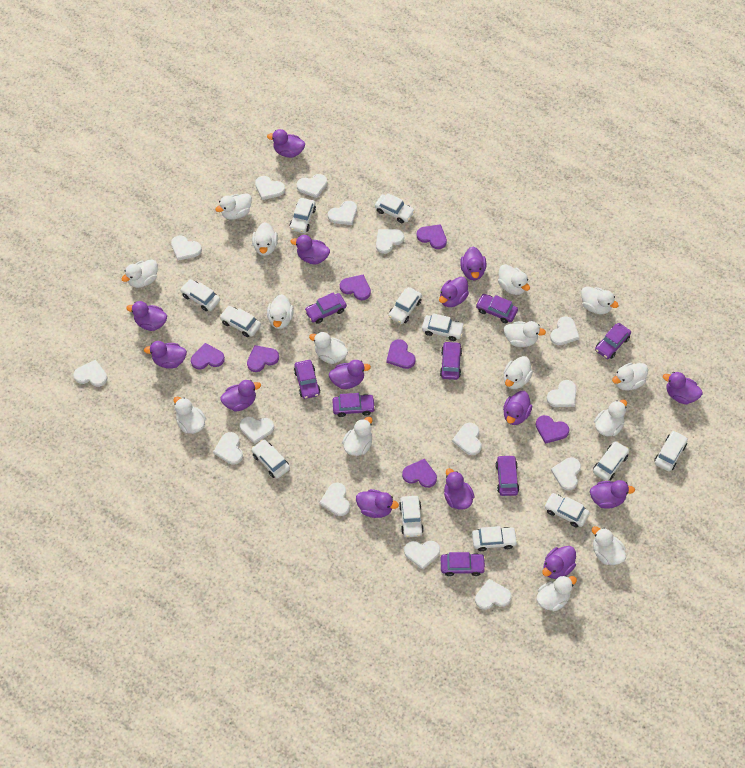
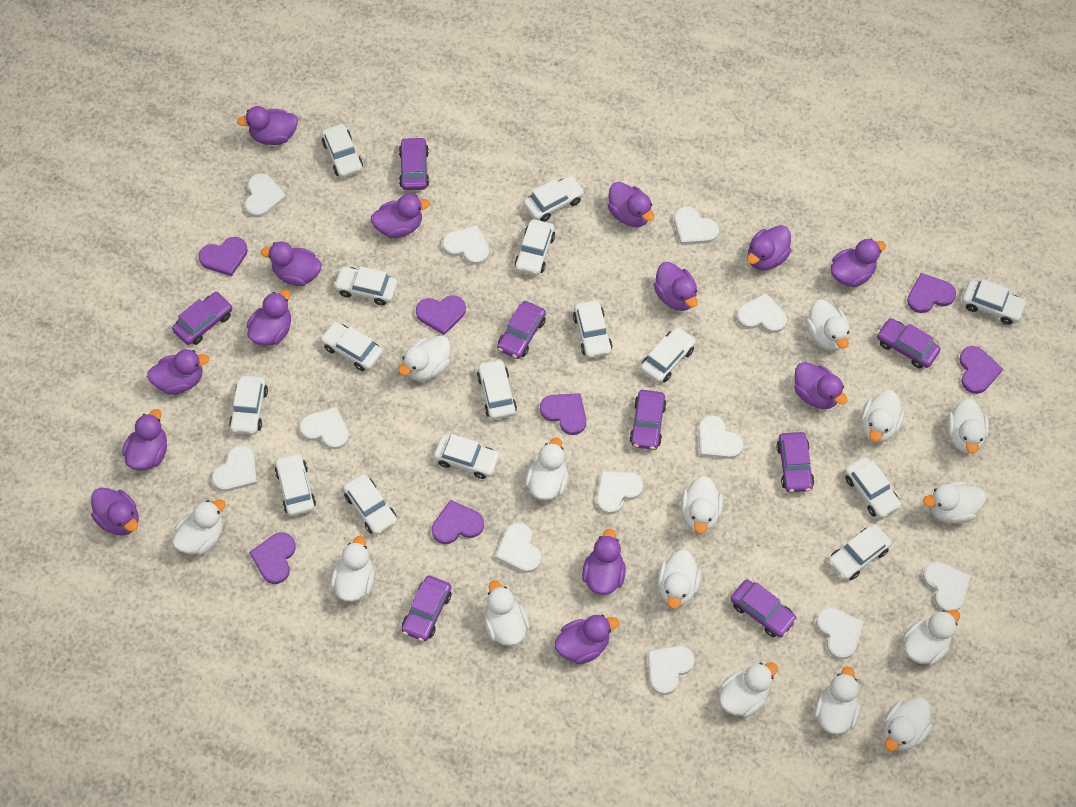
white car: [180,279,220,311] [220,306,261,337] [251,439,290,479] [289,198,316,233] [375,193,415,223] [388,287,422,324] [399,496,424,537] [422,313,465,341] [472,526,518,551] [544,493,590,527] [593,441,629,481] [654,431,688,471] = 12 -> [229,375,268,435] [275,453,316,516] [320,322,383,371] [322,124,363,178] [334,266,398,306] [343,474,397,535] [434,434,500,479] [477,359,517,420] [515,219,555,276] [524,176,584,222] [573,300,613,358] [640,327,696,383] [828,524,892,580] [845,457,901,519] [962,279,1027,325] = 15
white heart: [73,360,108,387] [171,235,202,261] [213,432,243,465] [240,416,274,444] [255,176,285,200] [296,174,327,198] [320,483,350,516] [328,201,357,225] [376,229,404,254] [404,541,440,570] [452,423,482,455] [475,579,511,610] [547,380,576,407] [550,316,580,345] [551,457,581,490] = 15 -> [212,445,257,491] [245,173,286,218] [299,407,349,450] [442,225,489,265] [495,522,541,573] [596,471,643,514] [648,646,694,695] [674,207,719,245] [698,415,743,459] [737,293,787,333] [816,607,864,659] [923,562,971,612] = 12

